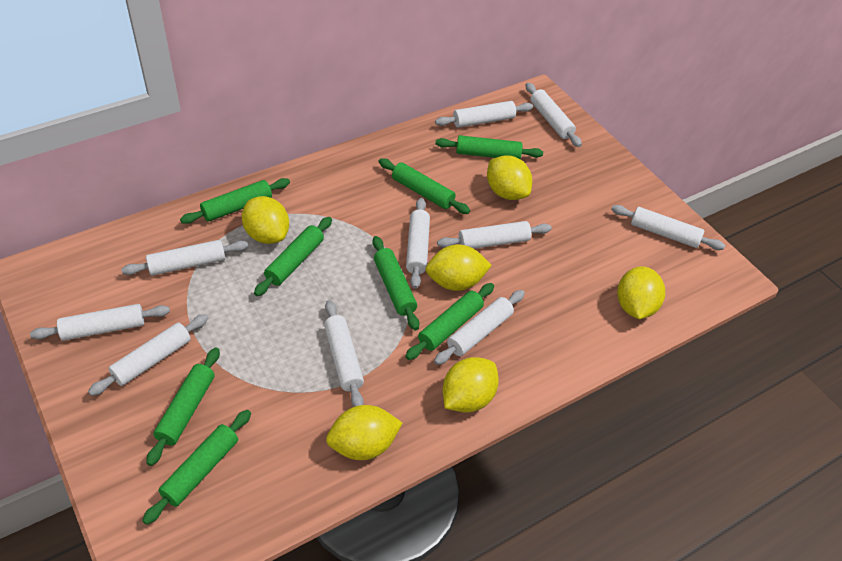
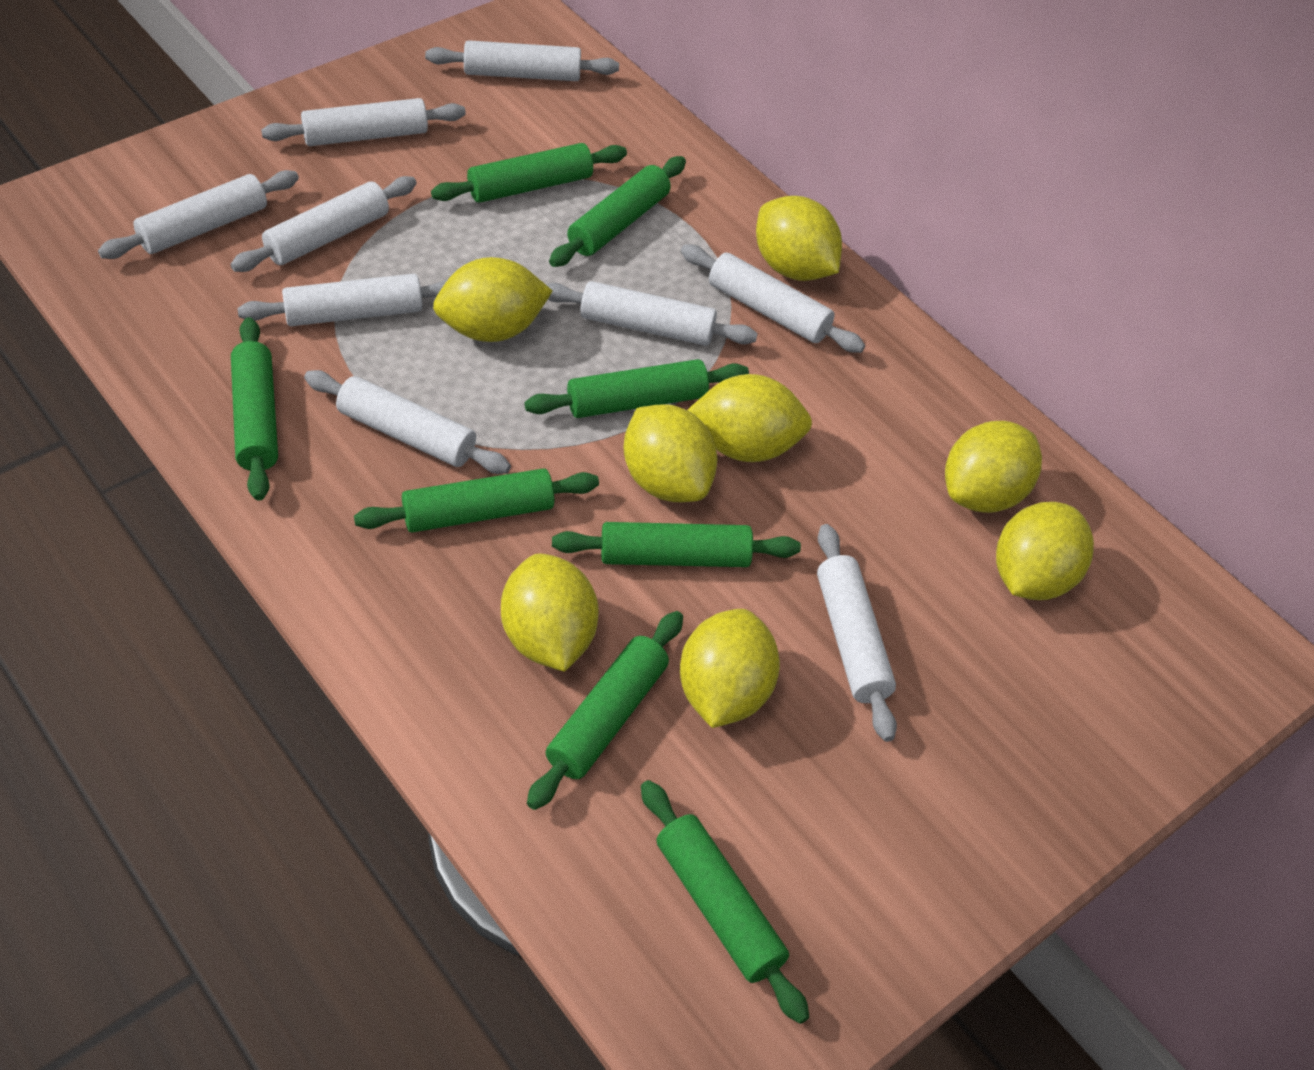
white rolling pin: [30,304,170,341] [88,315,208,396] [121,240,248,276] [324,300,364,407] [406,198,430,289] [434,290,525,365] [435,101,533,128] [437,221,552,249] [526,83,582,147] [611,205,725,250] = 10 -> [98,170,299,259] [230,176,417,272] [237,274,447,326] [261,98,466,146] [304,370,511,474] [425,40,619,81] [546,281,758,346] [681,244,865,353] [817,524,897,742] = 9
yellow lemon: [242,196,289,244] [326,405,402,460] [426,244,492,291] [443,357,499,413] [487,155,532,200] [617,266,665,319] = 6 -> [433,257,552,342] [501,554,598,672] [623,404,717,502] [680,609,780,728] [688,374,812,462] [756,196,842,281] [945,421,1042,513] [996,502,1094,600] = 8

